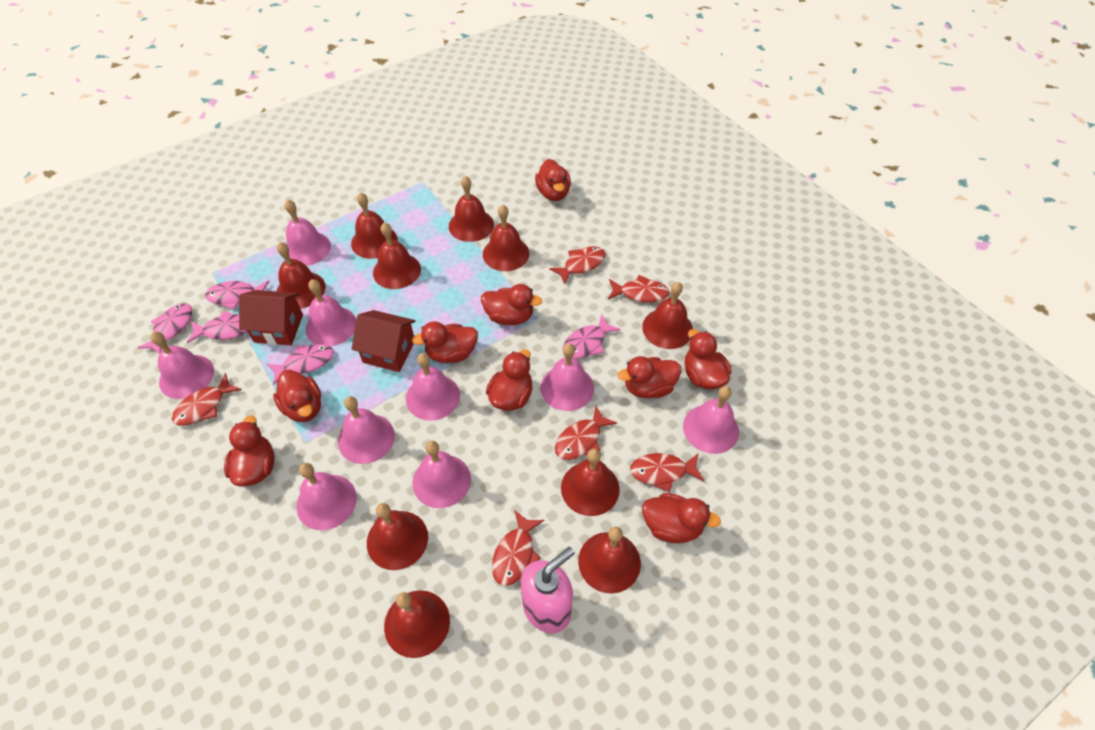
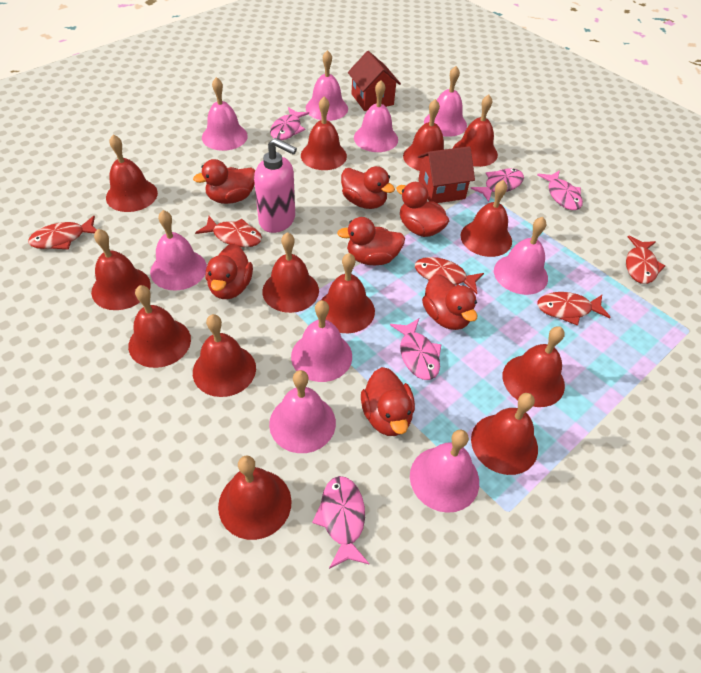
red bell: [277,242,326,309] [351,192,398,259] [367,503,428,570] [373,222,421,289] [384,590,450,658] [449,176,494,242] [483,205,529,271] [561,449,620,516] [578,526,641,594] [642,282,693,349] = 10 -> [91,229,151,310] [106,134,158,212] [128,285,191,368] [193,314,256,397] [218,456,292,540] [262,232,319,313] [301,97,347,170] [321,253,375,333] [403,99,444,171] [453,94,498,167] [460,180,512,257] [471,393,538,475] [503,326,565,407] = 13
red duck: [224,415,275,487] [273,370,321,422] [412,321,478,363] [481,284,542,325] [486,349,533,411] [535,159,571,201] [618,356,681,398] [642,493,721,543] [685,329,731,389] = 9 -> [193,159,255,204] [206,244,253,299] [337,217,405,266] [341,166,395,209] [361,367,415,436] [396,182,449,237] [422,274,478,330] = 7
red fish: [172,373,242,426] [492,510,544,586] [549,246,605,285] [555,406,617,460] [608,275,670,303] [630,453,704,492] = 6 -> [28,216,97,250] [195,216,262,247] [415,257,484,294] [537,292,611,326] [626,236,665,284] = 5

